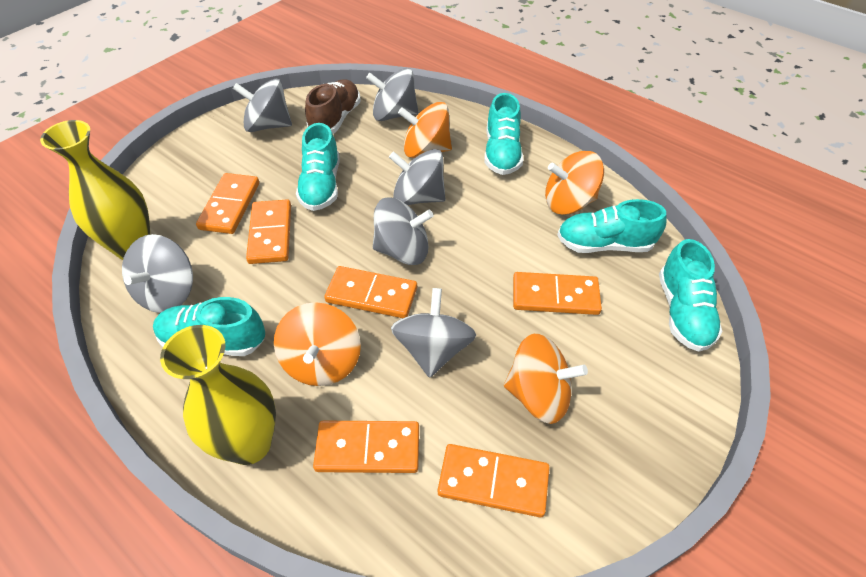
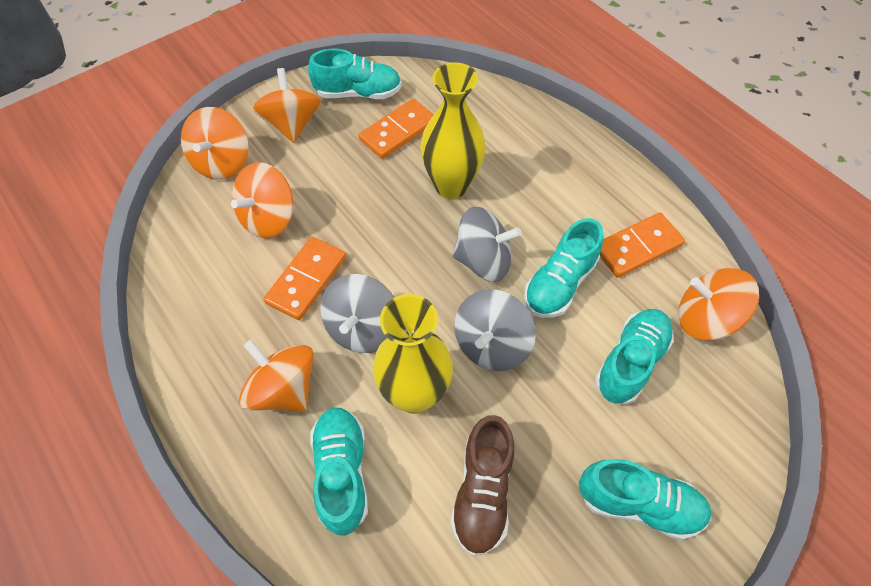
grey spinning top: [122,234,193,313] [233,79,292,132] [366,68,418,121] [373,198,433,265] [389,149,445,205] [391,288,476,378] = 6 -> [320,274,394,353] [452,207,522,282] [454,289,536,371] = 3
orange domino: [196,173,259,234] [246,200,291,264] [313,421,419,473] [324,266,417,318] [438,444,550,517] [513,272,602,315] = 6 -> [264,237,346,320] [359,99,434,159] [600,212,685,278] = 3
orange spinning top: [274,302,361,386] [398,102,452,158] [504,334,588,424] [545,151,604,215] = 4 -> [181,107,249,180] [231,162,293,238] [239,340,314,412] [252,68,321,143] [678,268,759,341] = 5

